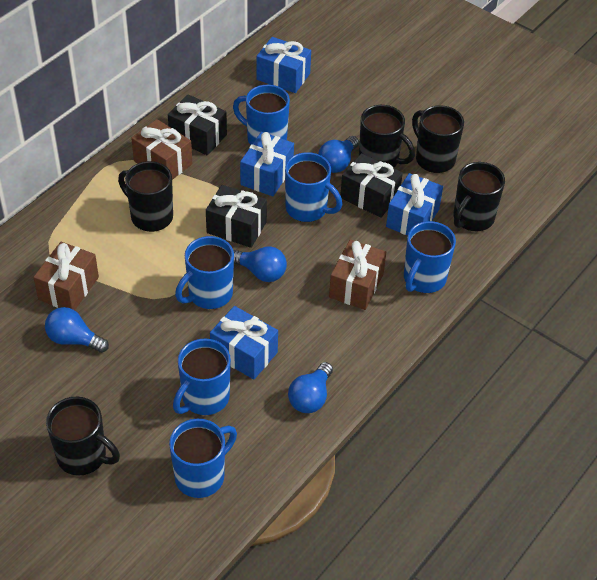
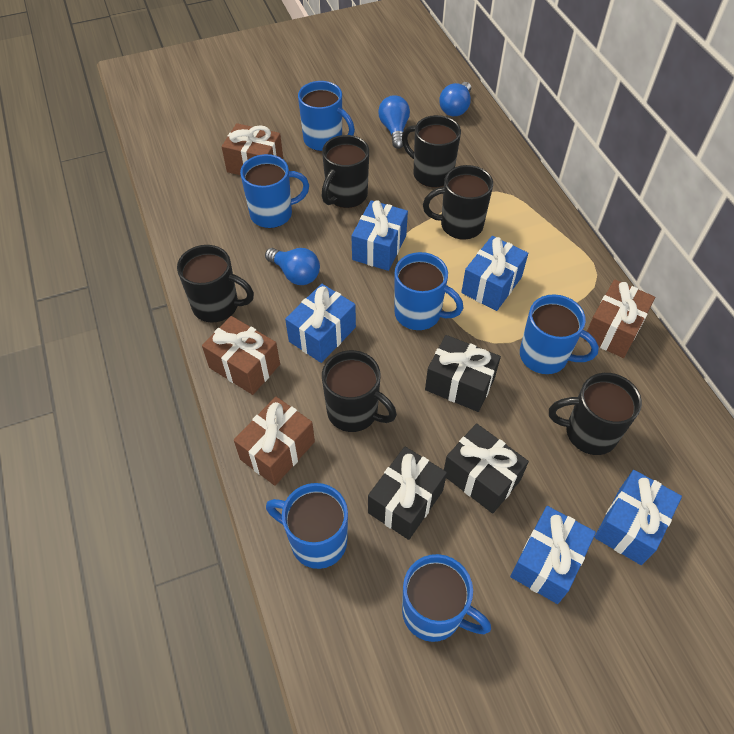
black mug: [46,397,120,476] [118,161,173,232] [359,105,415,168] [412,105,464,173] [454,162,505,231] = 5 -> [177,245,254,323] [322,135,369,208] [322,350,397,432] [402,115,461,187] [423,165,493,240] [549,373,642,455] = 6
blue gift: [210,306,278,379] [240,132,294,196] [256,37,311,93] [386,173,443,236] = 4 -> [285,284,356,363] [352,200,408,271] [461,236,528,311] [510,506,596,604] [594,470,682,565] = 5
blue light bulb: [45,307,109,353] [233,246,287,282] [288,362,333,413] [318,136,359,173] = 4 -> [265,248,320,285] [378,95,410,149] [439,82,471,116] = 3
brown gift: [33,242,99,310] [131,119,192,180] [329,240,386,310] = 3 -> [202,316,280,395] [222,123,283,175] [234,397,315,486] [584,279,655,358] = 4

